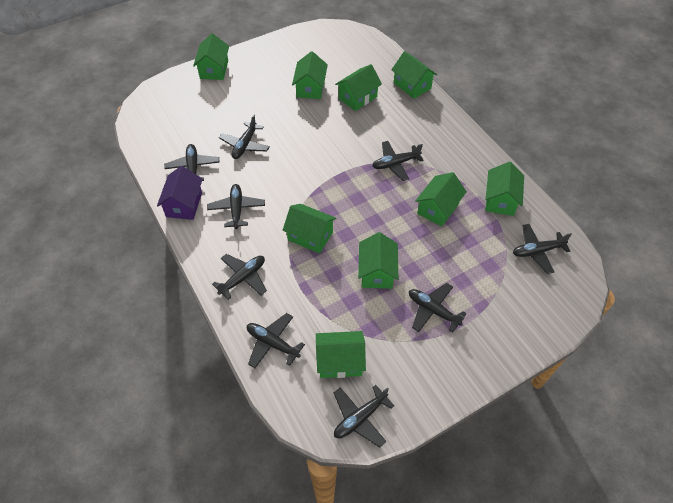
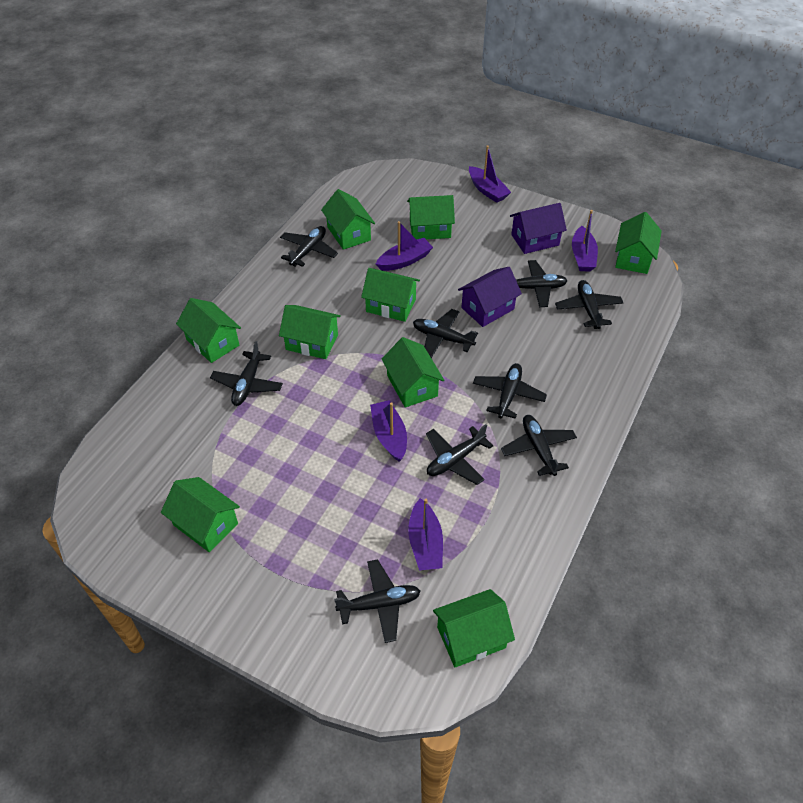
purple boat: none = 0 -> [370,400,407,462] [376,221,433,271] [408,498,443,571] [469,146,511,203] [572,210,598,272] = 5
purple house: [157,166,203,220] = 1 -> [458,267,522,327] [510,203,567,254] = 2

